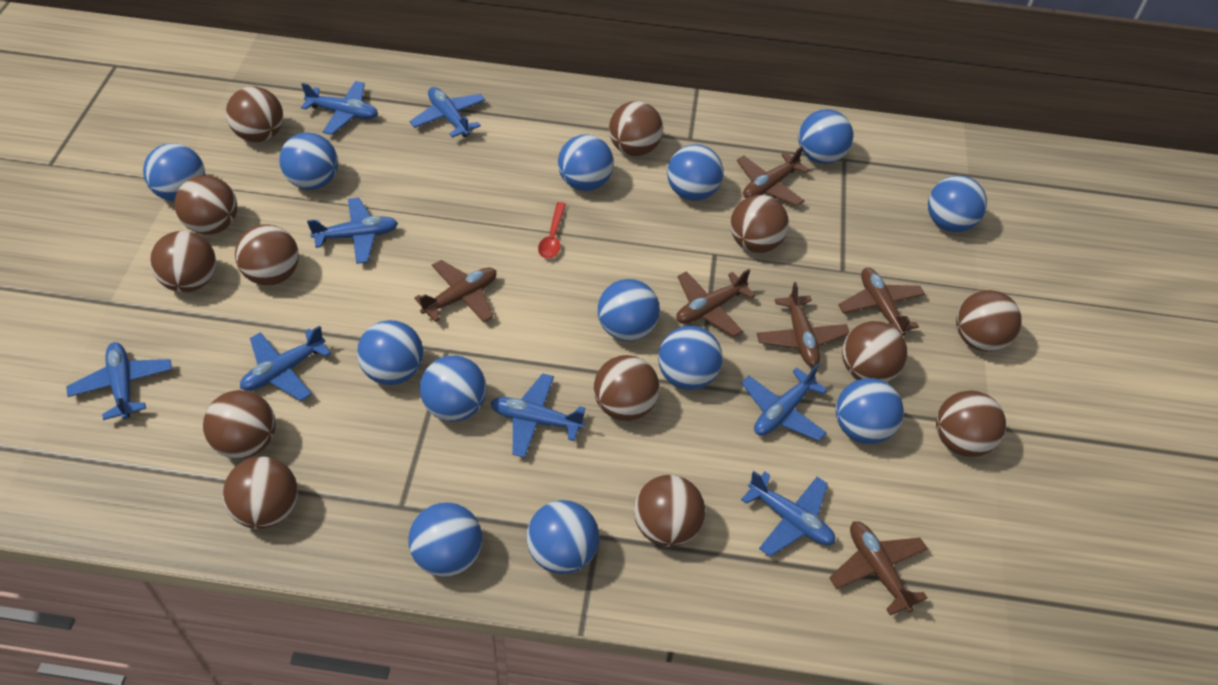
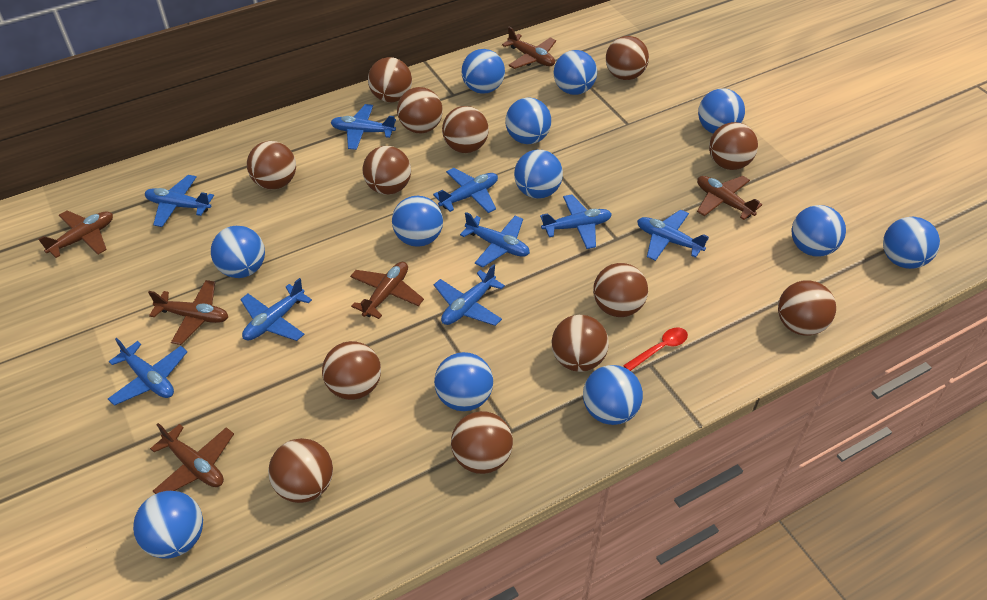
blue ball: [143,143,205,201] [279,132,338,190] [357,320,423,385] [408,502,482,577] [420,355,487,422] [527,500,599,574] [558,135,614,191] [598,279,660,341] [658,326,723,390] [667,144,723,201] [798,109,853,164] [836,378,904,444] [928,175,987,232] = 13 -> [133,491,203,559] [211,226,265,278] [392,196,443,247] [434,352,493,411] [461,49,505,94] [505,98,551,144] [514,150,563,199] [553,50,597,95] [583,365,643,425] [698,88,745,134] [792,205,846,257] [883,217,940,269] = 12
blue plane: [66,342,172,420] [240,326,331,401] [301,81,378,135] [307,197,398,264] [409,87,486,138] [491,373,585,458] [741,364,827,441] [741,471,835,557] = 8 -> [108,338,187,406] [145,175,214,227] [240,278,312,341] [331,104,396,150] [433,168,498,213] [434,264,505,326] [460,212,530,267] [540,194,612,249] [637,210,709,261] = 9

